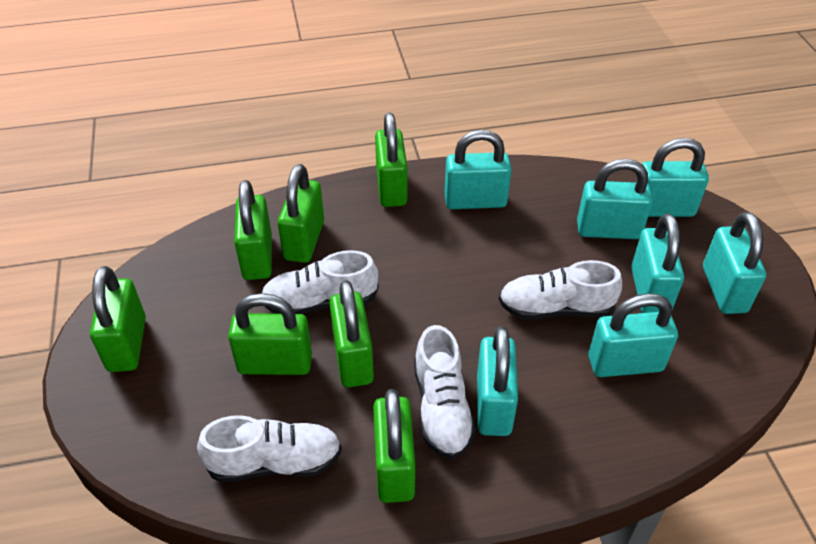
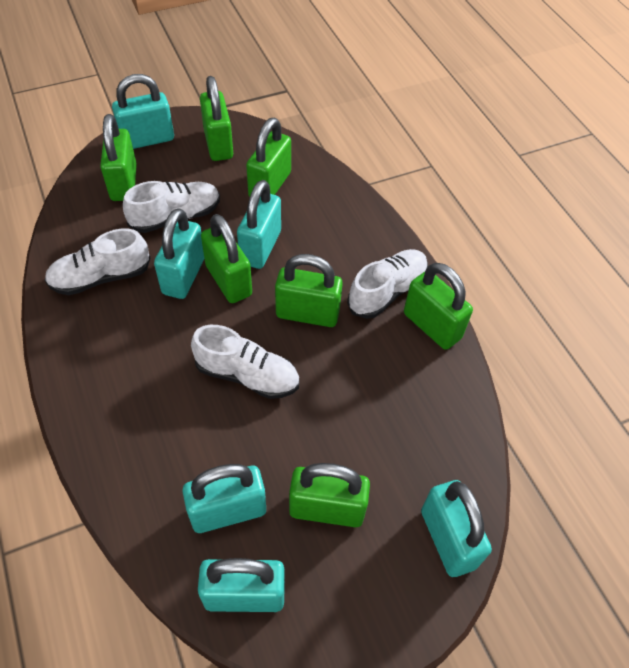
turquoise padlock: [445,130,512,209] [477,326,518,436] [577,159,653,239] [588,293,678,377] [631,214,684,313] [636,138,709,217] [703,212,766,314] = 7 -> [112,74,174,149] [154,208,204,299] [182,464,266,533] [198,558,285,612] [237,180,281,269] [421,480,492,577] = 6

